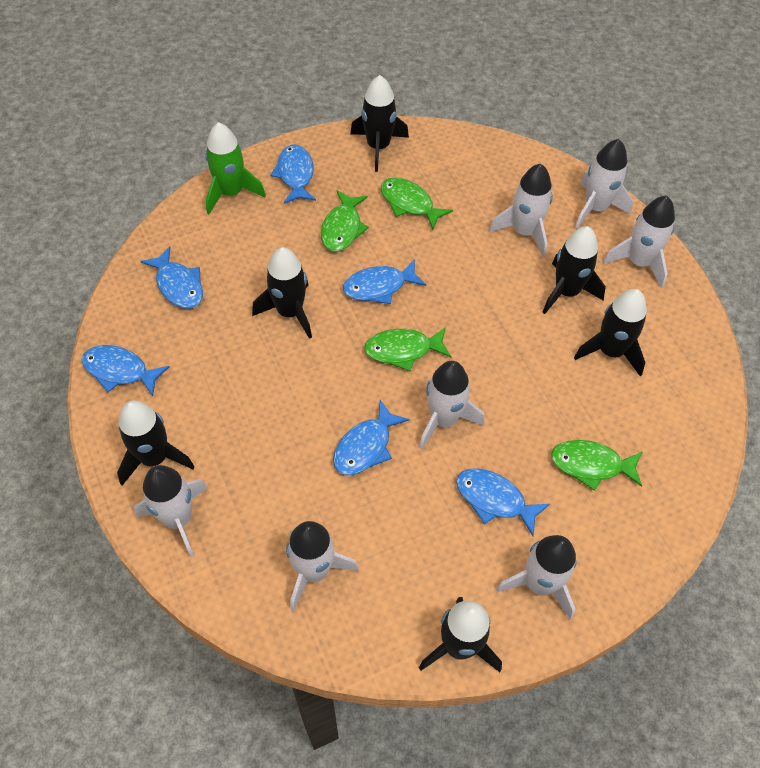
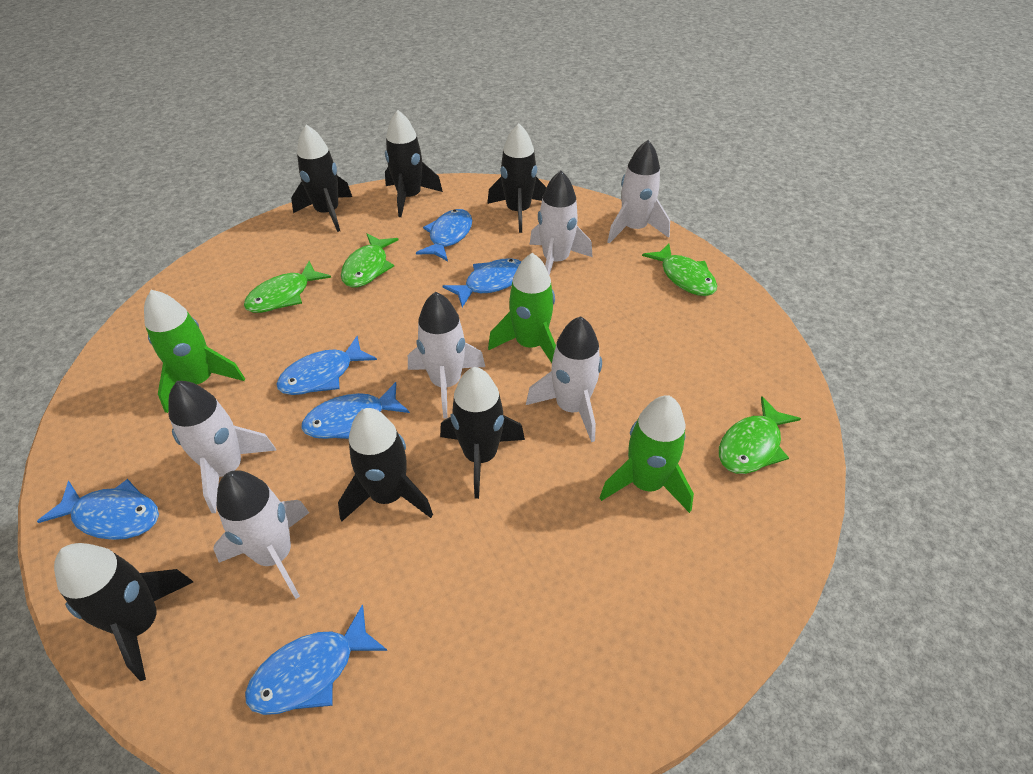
green rocket: [206,122,266,214] = 1 -> [144,290,245,413] [488,253,556,363] [599,395,694,513] = 3
white rocket: [134,465,208,557] [286,521,359,611] [419,361,484,449] [489,164,553,257] [496,535,576,620] [575,139,633,229] [603,196,675,288] = 7 -> [168,381,276,513] [213,470,309,599] [408,292,485,418] [526,316,602,442] [530,171,592,275] [607,140,670,244] = 6

